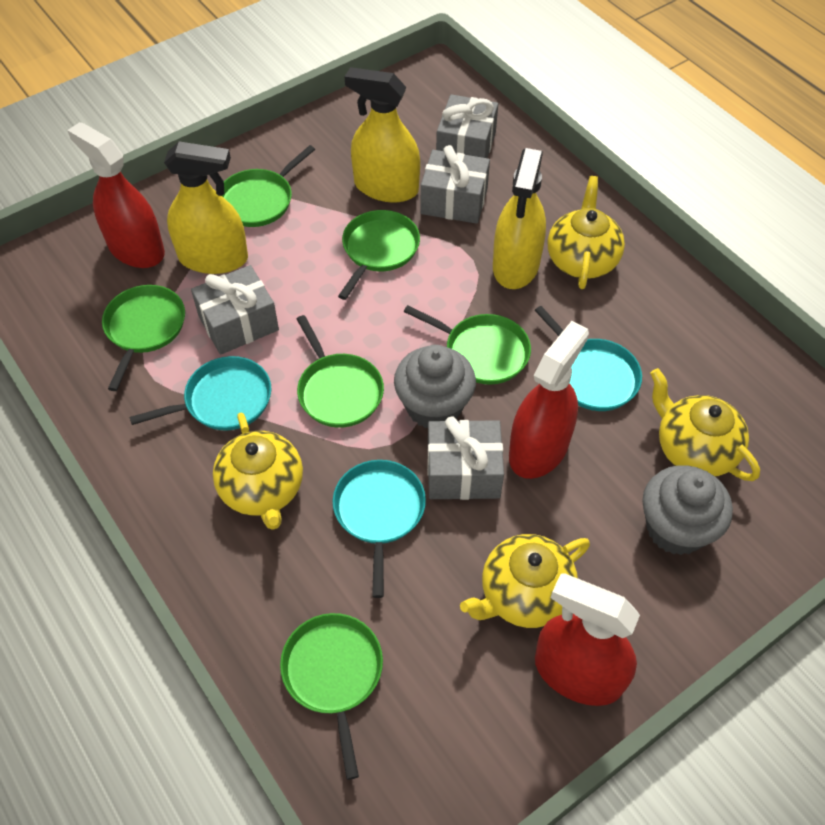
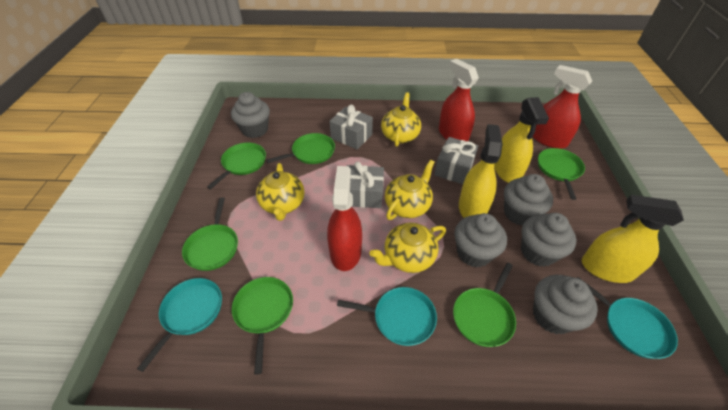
grey cupcake: [394,345,476,428] [642,465,733,555] = 2 -> [231,92,270,138] [454,213,507,268] [504,174,553,226] [521,213,576,267] [533,275,598,334] = 5
grey gift: [191,265,279,355] [420,145,490,224] [427,416,504,500] [436,94,498,158] = 4 -> [329,105,373,150] [347,162,384,208] [434,137,478,184] = 3

